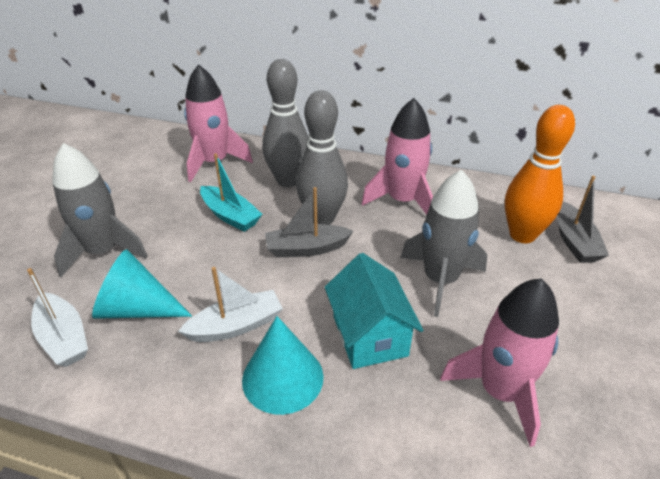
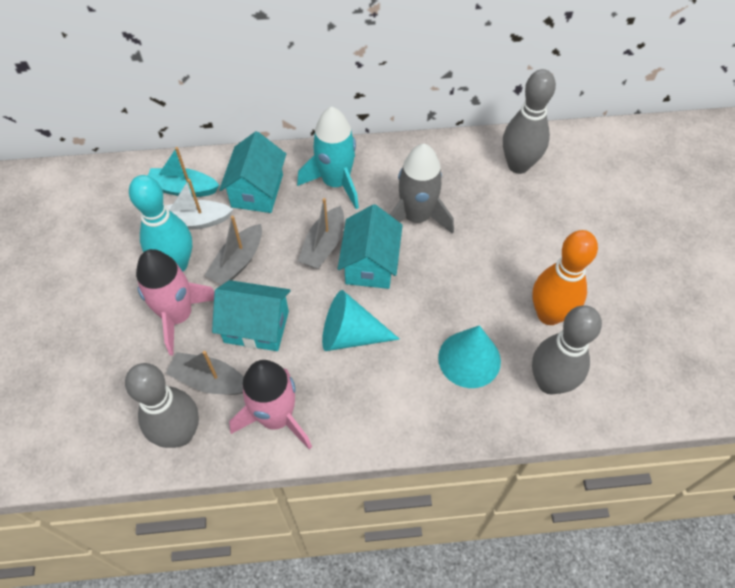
grey boat: [265,187,353,257] [557,176,609,263] = 2 -> [166,351,244,395] [205,216,262,285] [298,198,344,269] = 3
grey bowling pin: [263,59,309,187] [296,90,348,225] = 2 -> [125,363,199,448] [503,69,556,174] [532,305,602,394] = 3
grey rocket: [52,143,148,277] [401,169,487,317] = 2 -> [389,144,454,234] = 1
pink rocket: [184,64,253,182] [361,98,433,215] [440,278,559,447] = 3 -> [136,249,215,356] [229,360,312,449] = 2
turquoise bowling pin: none = 0 -> [129,175,192,271] = 1
turquoise house: [325,253,423,369] = 1 -> [212,280,291,351] [219,131,286,213] [338,204,403,289] = 3
turquoise rocket: none = 0 -> [297,106,359,209] = 1
white boat: [27,268,88,367] [178,267,283,342] = 2 -> [166,179,233,230] = 1

